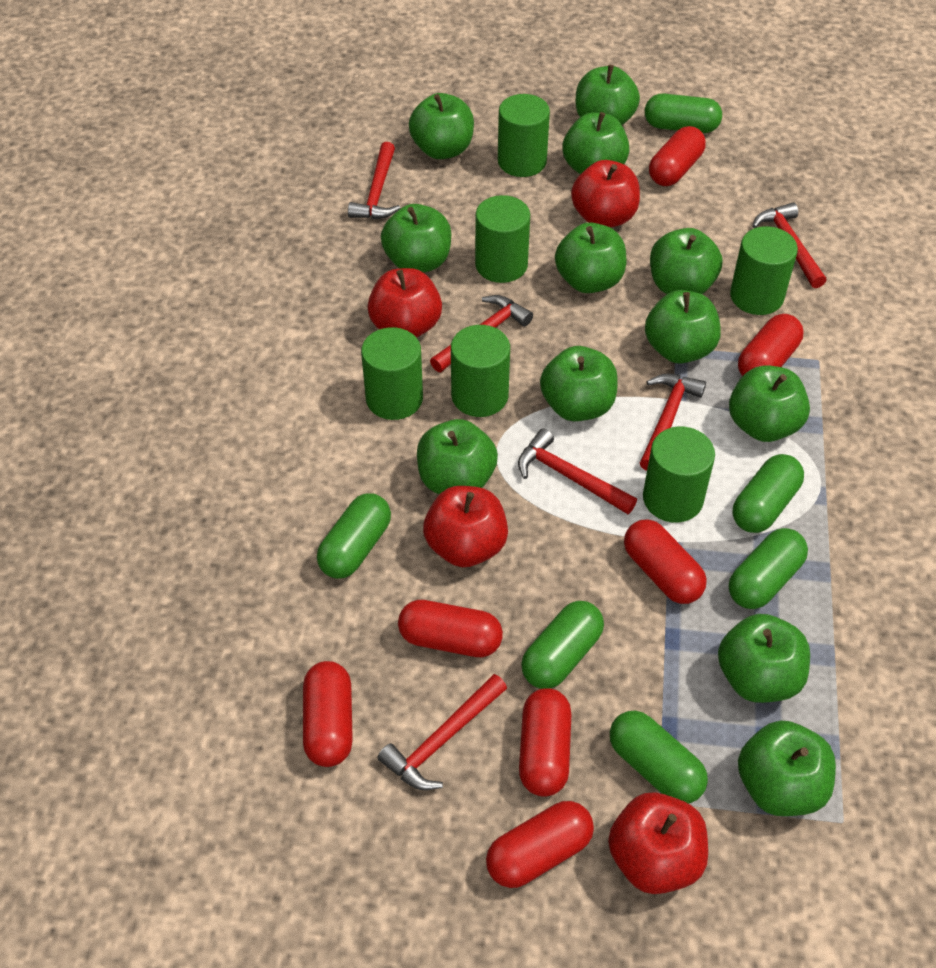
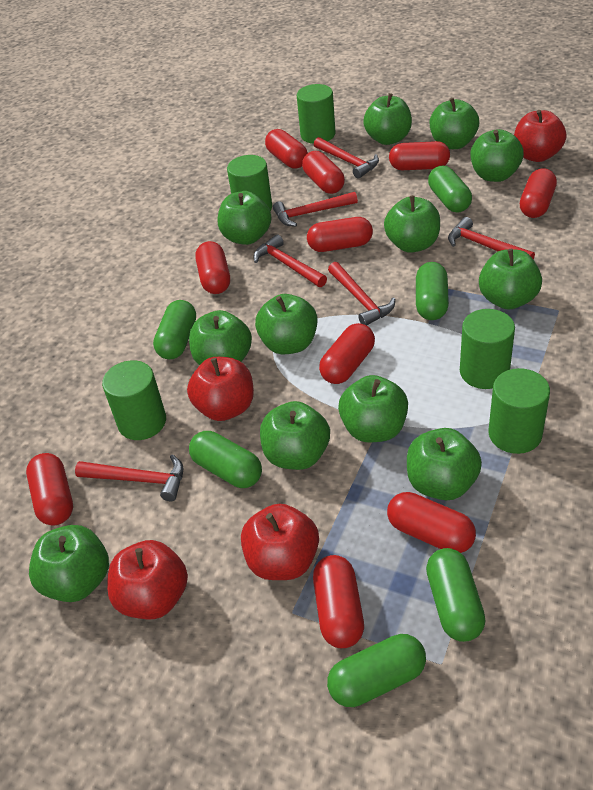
green cylinder: [361,327,423,420] [451,325,510,417] [475,195,530,283] [498,94,550,177] [643,427,715,523] [730,226,798,315] = 6 -> [102,360,166,440] [227,155,272,211] [297,84,336,144] [460,309,515,389] [488,368,550,454] = 5
red capsule: [303,661,353,767] [398,600,503,657] [486,801,594,888] [519,688,571,797] [624,519,707,604] [649,126,706,186] [738,314,803,376] = 7 -> [26,453,73,526] [195,241,230,294] [265,129,308,169] [302,151,345,194] [307,217,373,252] [313,555,364,648] [319,323,375,384] [387,492,476,553] [389,141,450,170] [520,168,557,218] = 10

